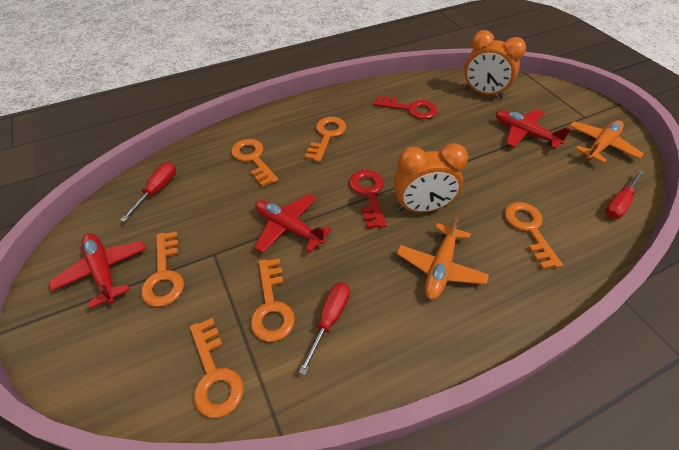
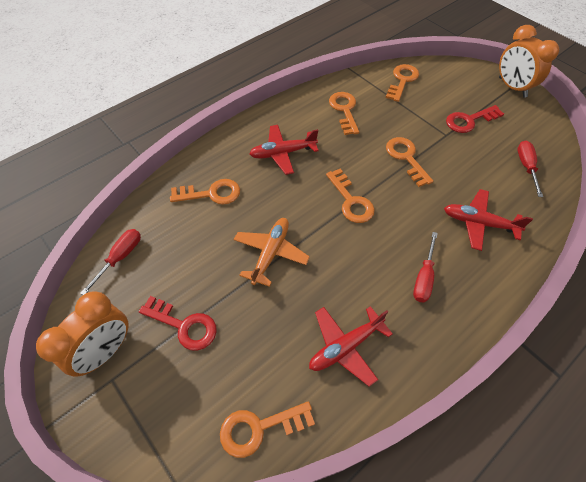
orange plane: [397,214,489,300] [569,120,643,163] = 2 -> [234,218,310,287] = 1

